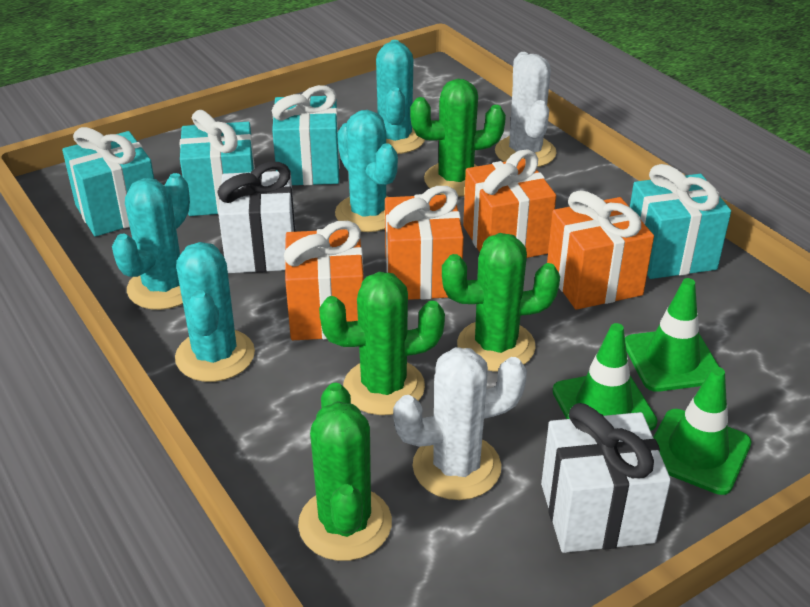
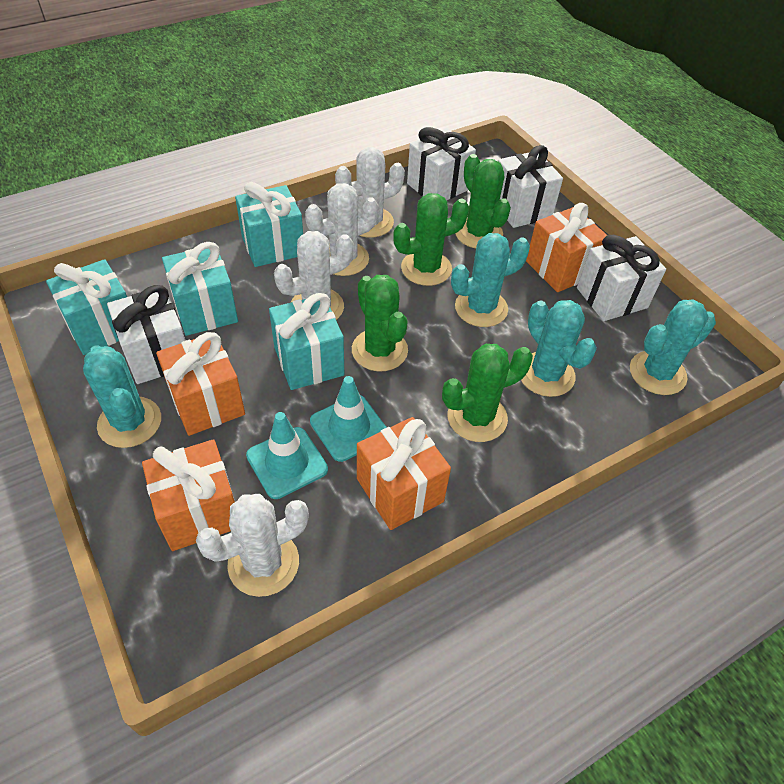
green traffic cone: [553,323,658,431] [625,278,719,392] [653,367,751,495] = 3 -> none = 0
turquoise traffic cone: none = 0 -> [246,412,328,499] [310,376,387,462] = 2
white cactus: [393,347,527,500] [495,52,557,167] = 2 -> [196,494,309,597] [274,231,354,320] [305,183,379,276] [335,147,405,238] = 4
white gift: [217,162,295,273] [541,403,671,553] = 2 -> [107,285,185,384] [407,127,476,201] [498,145,563,228] [577,235,666,321] = 4

